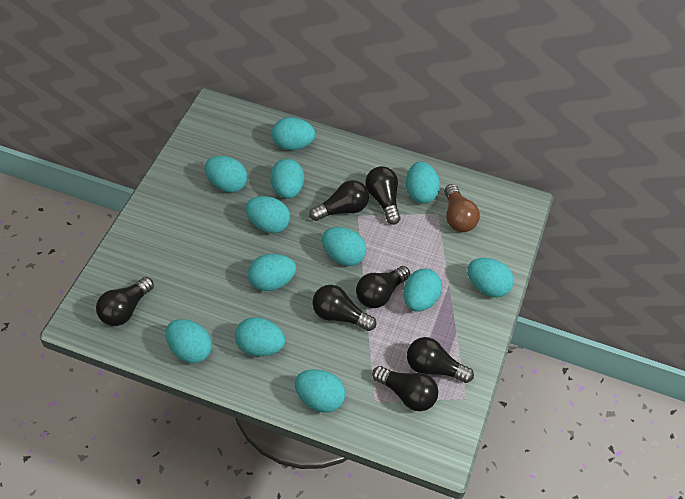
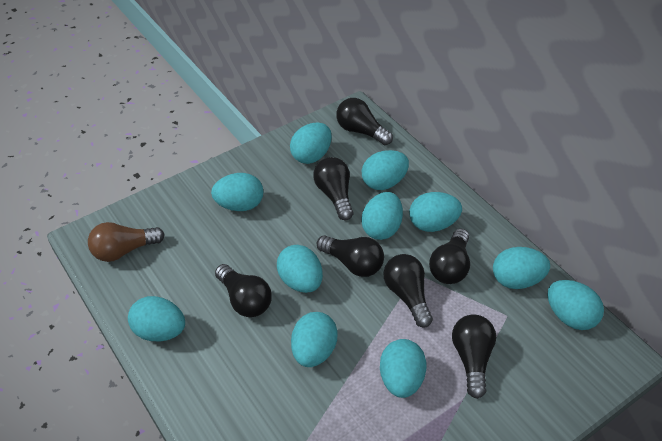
turquoise egg: [166,319,212,363] [205,156,248,192] [235,317,285,356] [245,196,290,233] [248,254,296,291] [270,159,304,199] [272,117,315,150] [295,369,345,413] [322,227,367,266] [403,268,442,312] [406,161,440,204] [467,258,514,297] = 12 -> [128,296,185,341] [211,173,263,211] [277,245,323,293] [290,122,332,164] [291,312,338,367] [361,192,403,240] [362,150,409,190] [380,339,426,398] [409,192,462,232] [493,247,550,289] [547,280,604,330] = 11

